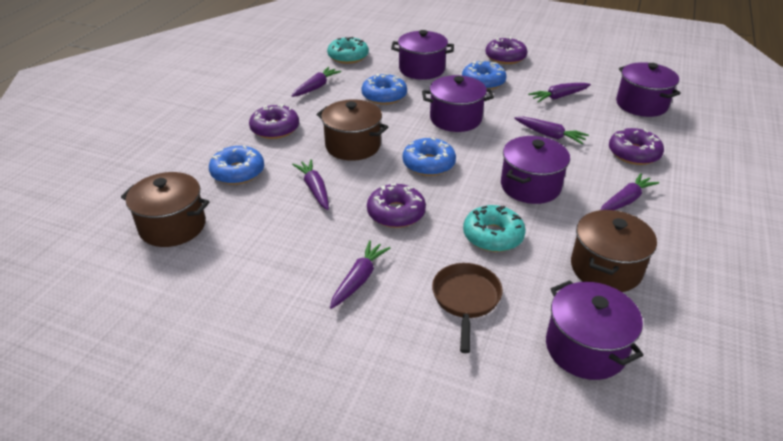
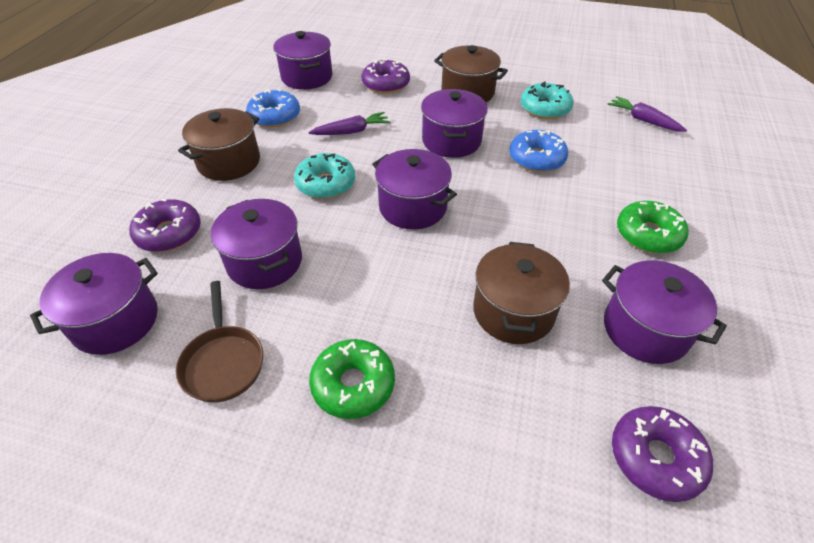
blue donut: [209,146,264,185] [361,74,407,105] [403,138,456,176] [462,61,506,90] = 4 -> [246,89,300,128] [509,130,568,172] = 2
green donut: none = 0 -> [309,339,395,419] [617,201,689,253] = 2
purple carrot: [291,67,341,97] [292,159,329,210] [330,240,390,309] [514,117,589,144] [528,83,591,102] [600,173,659,210] = 6 -> [308,112,391,135] [607,96,687,132] = 2
purple donut: [249,104,299,139] [367,184,426,228] [486,37,528,64] [609,128,664,165] = 4 -> [129,198,201,252] [362,59,410,94] [612,406,713,502] = 3
purple pot: [391,30,454,80] [422,75,494,132] [501,136,570,204] [546,281,643,380] [616,62,681,117] = 5 -> [30,253,158,355] [211,199,302,289] [273,31,332,90] [372,149,457,230] [421,89,488,158] [602,260,727,364] = 6

